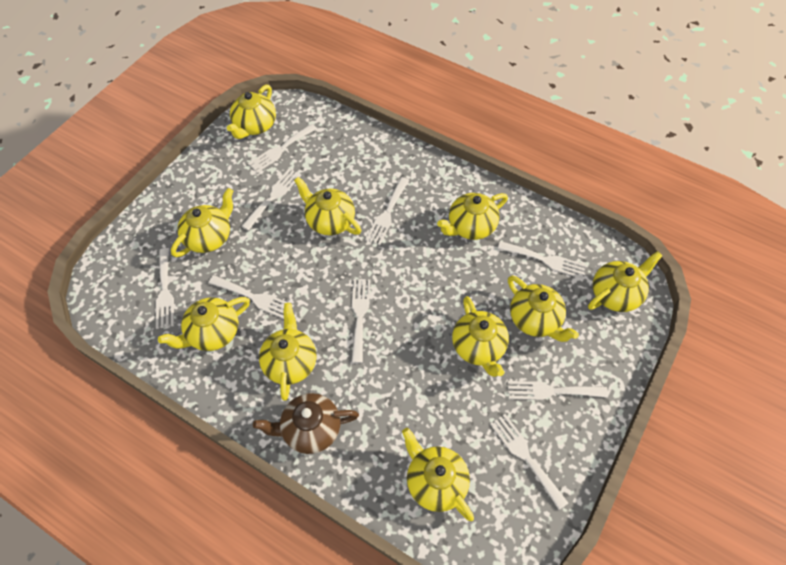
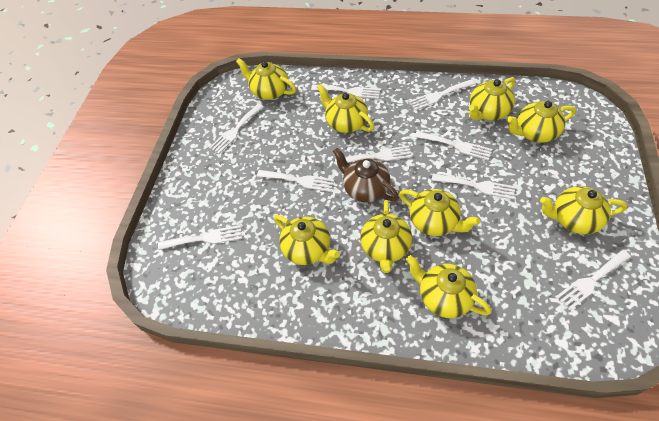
yellow teapot: [158,297,250,351] [171,188,233,257] [227,85,276,139] [259,303,317,400] [294,176,361,235] [402,428,474,521] [437,193,508,240] [452,296,509,377] [508,275,579,342] [588,251,662,312] = 10 -> [236,58,296,100] [274,215,340,265] [317,84,374,133] [360,200,412,273] [399,189,480,236] [406,255,492,318] [469,77,515,120] [507,101,576,143] [540,186,627,234] = 9

